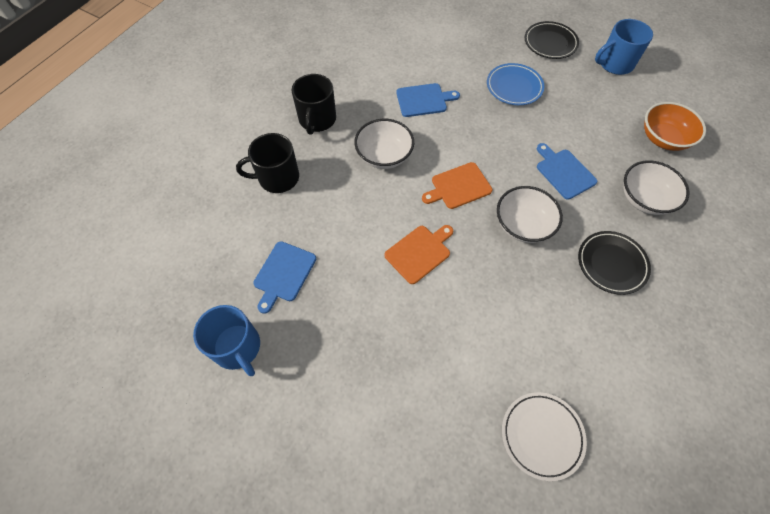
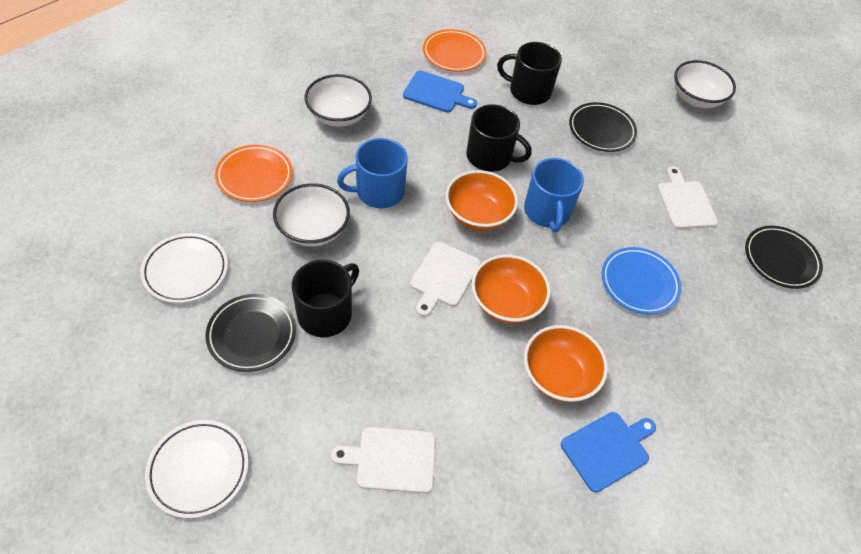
black mug: [236,133,299,193] [291,74,336,135] = 2 -> [292,260,359,337] [466,104,532,172] [497,42,562,105] = 3
black plate: [525,21,579,59] [578,231,651,295] = 2 -> [205,294,296,372] [569,102,637,152] [745,226,823,289] = 3
blue cutting board: [253,241,316,314] [396,83,460,117] [537,143,597,200] = 3 -> [403,70,477,113] [561,412,656,493] = 2
orange bowl: [644,102,706,151] = 1 -> [446,170,518,231] [472,254,551,324] [524,325,608,402] = 3
orange cutting board: [384,225,453,284] [422,162,492,209] = 2 -> none = 0
orange plate: none = 0 -> [215,145,293,202] [423,29,486,72] = 2
white cutting board: none = 0 -> [331,427,435,493] [410,242,480,317] [657,166,718,229] = 3
white plate: [502,392,587,481] = 1 -> [140,233,228,303] [145,420,248,518] = 2

